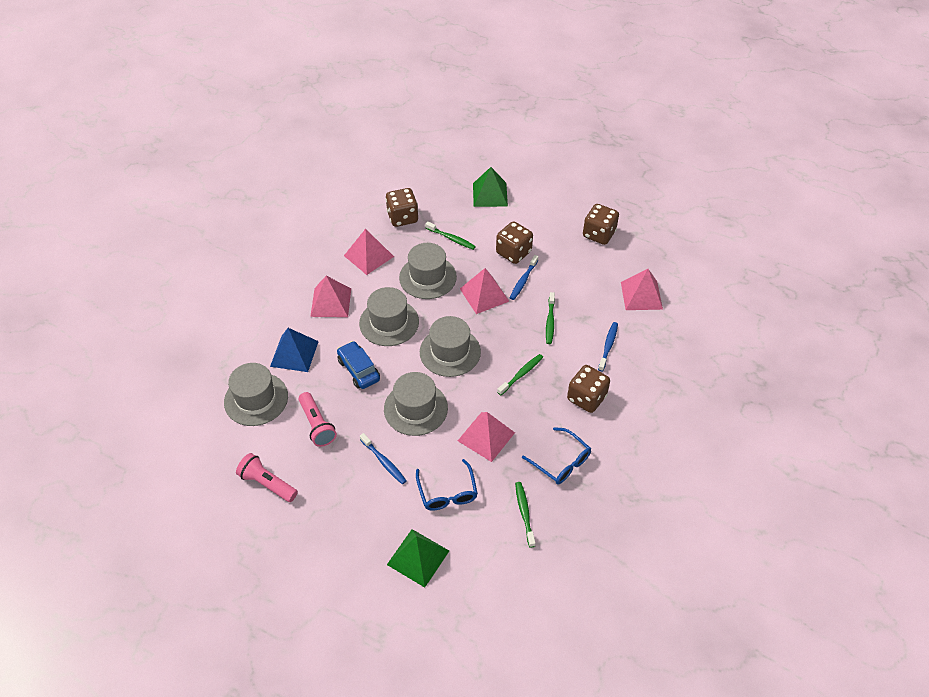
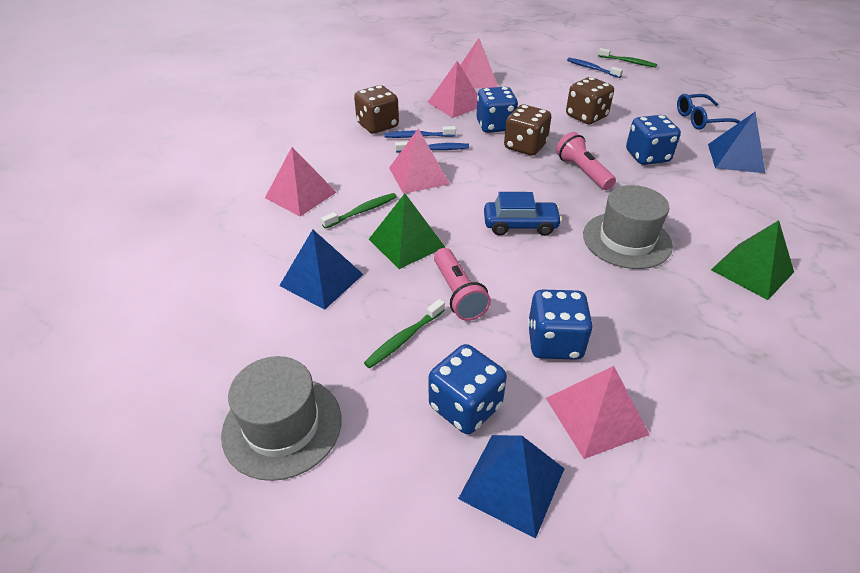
blue dice: none = 0 -> [429,344,507,434] [476,87,518,133] [528,290,593,360] [626,115,681,165] = 4
blue glasses: [416,459,478,511] [522,427,591,484] = 2 -> [677,94,740,130] = 1
blue pyramid: [270,328,319,372] = 1 -> [279,230,364,310] [458,435,565,539] [708,112,765,173] = 3
brown dice: [385,188,418,227] [496,221,533,264] [567,365,610,413] [583,204,619,245] = 4 -> [354,85,399,134] [504,105,551,156] [566,77,614,124] = 3
green toothbrush: [425,221,476,250] [497,354,543,395] [515,482,535,548] [546,292,555,344] = 4 -> [321,193,397,229] [364,299,445,368] [598,48,657,68] = 3
grey hat: [224,363,288,426] [359,287,419,346] [384,372,448,436] [399,243,457,299] [420,316,481,377] = 5 -> [221,356,342,481] [583,185,673,269] = 2

